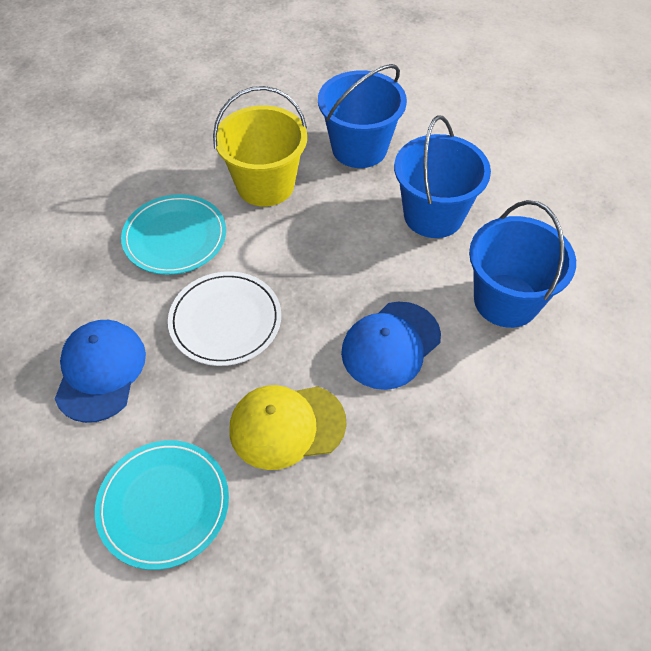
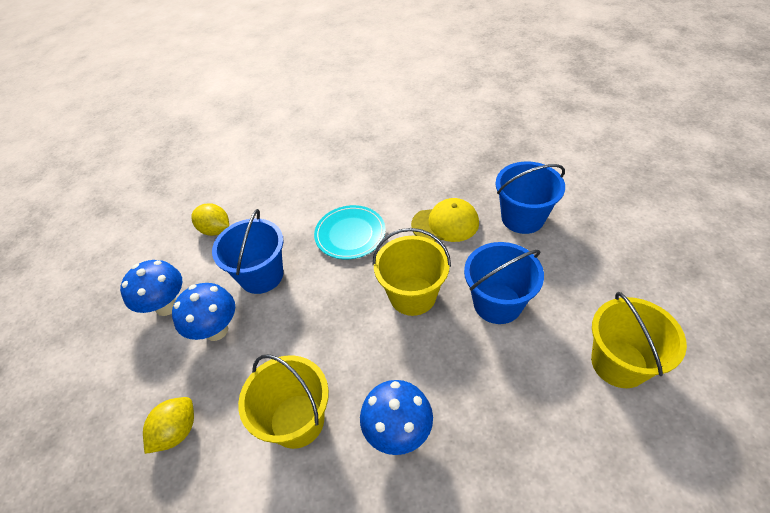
blue cap: [55,320,146,423] [341,302,441,390] = 2 -> none = 0
blue mushroom: none = 0 -> [120,260,182,316] [172,283,235,341] [360,380,433,455] = 3
turquoise plate: [95,440,229,570] [121,194,226,275] = 2 -> [314,205,386,259] = 1
white plate: [168,271,281,366] = 1 -> none = 0
yellow bucket: [213,86,307,207] = 1 -> [238,354,329,449] [373,228,451,316] [591,292,687,388] = 3
yellow lemon: none = 0 -> [143,397,194,454] [191,203,229,236] = 2

